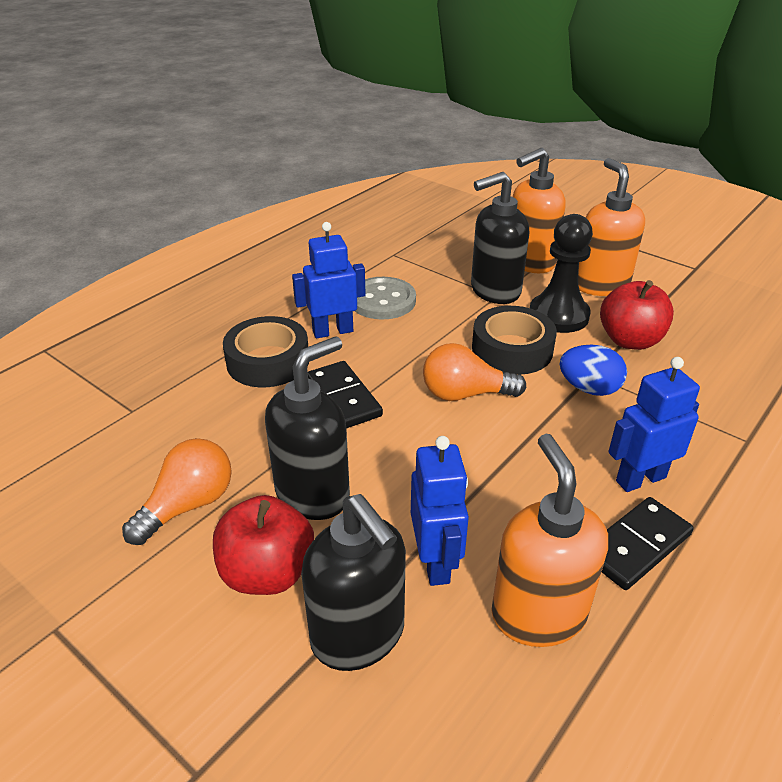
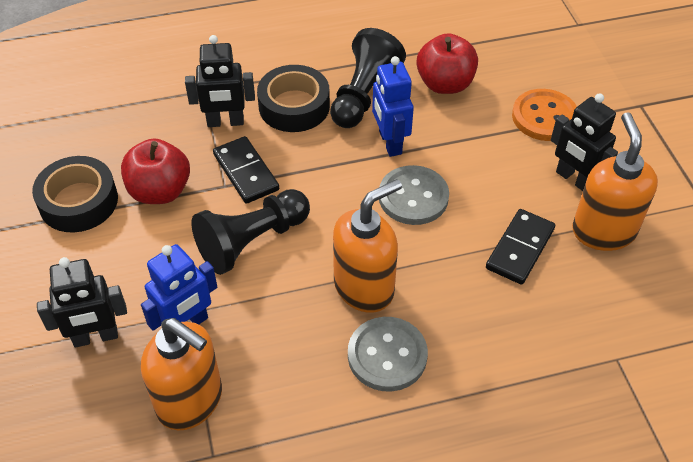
black pawn: [530,214,593,333] = 1 -> [192,189,310,275] [330,28,406,128] = 2
black robot: none = 0 -> [37,257,127,348] [185,35,255,127] [551,93,618,191] = 3
black soap dispenser: [265,336,350,520] [301,494,406,671] [471,172,529,304] = 3 -> none = 0
blue egg: [560,345,627,396] = 1 -> none = 0
blue robot: [292,222,366,339] [411,436,469,586] [608,357,700,492] = 3 -> [141,244,217,331] [372,56,414,157] = 2
grey button: [355,277,416,320] = 1 -> [348,317,428,392] [379,165,449,225] = 2
orange button: none = 0 -> [512,89,577,141] = 1
orange light bulb: [122,438,232,545] [423,343,526,401] = 2 -> none = 0

